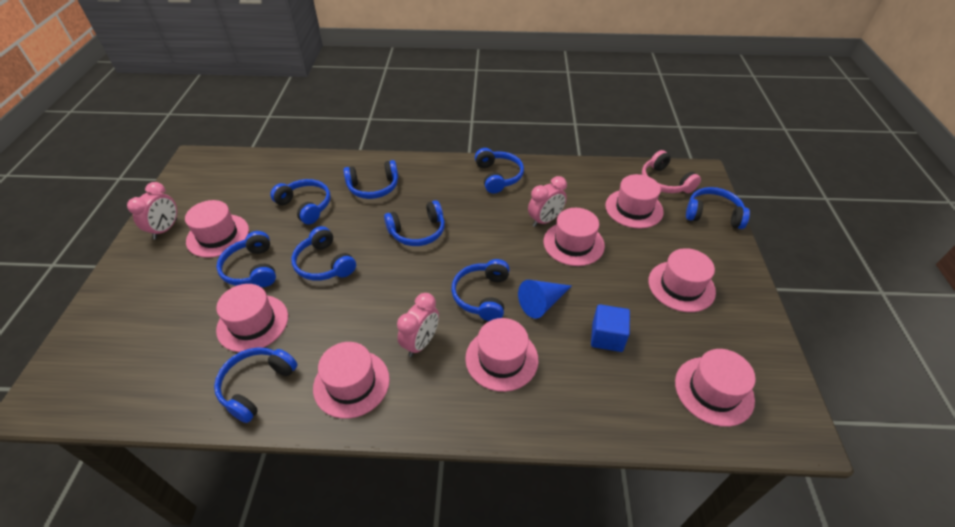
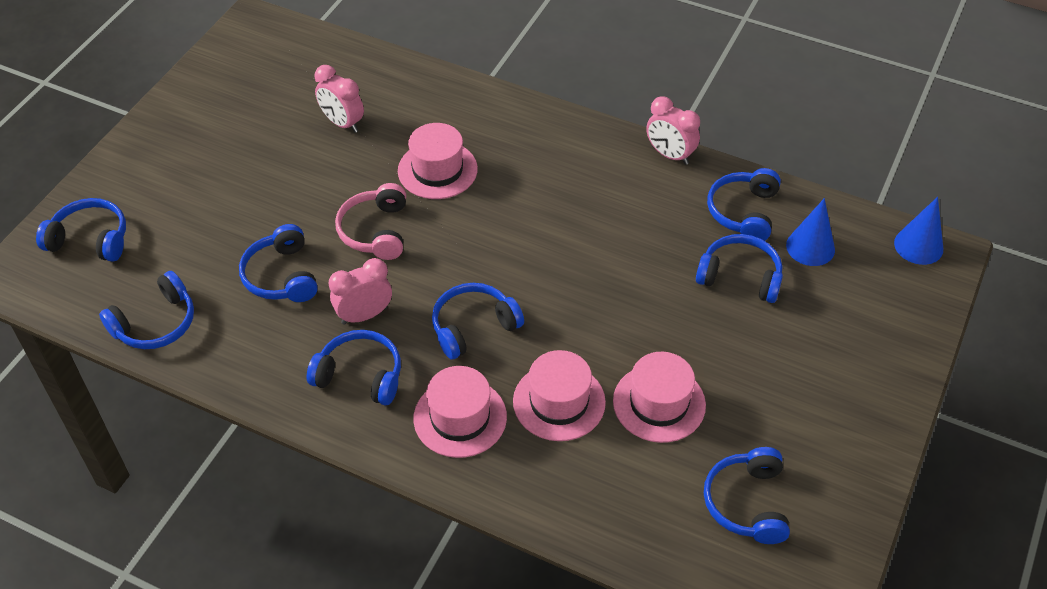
blue cone: [518,280,572,319] = 1 -> [786,198,835,266] [894,197,943,265] = 2
blue cube: [591,304,630,352] = 1 -> none = 0
blue headphones: [214,347,298,423] [216,231,276,287] [270,179,331,224] [291,226,356,281] [343,160,398,199] [384,200,445,246] [451,259,510,321] [475,148,524,193] [686,187,750,229] = 9 -> [36,198,126,262] [99,271,194,349] [239,224,318,302] [307,330,401,405] [432,283,524,359] [696,234,783,303] [704,447,790,544] [707,168,781,241] = 8
pink hat: [185,200,249,258] [216,284,288,352] [313,342,390,419] [465,318,538,392] [544,208,605,266] [605,174,664,229] [648,248,716,312] [675,349,756,427] = 8 -> [398,123,478,199] [413,366,507,458] [513,350,606,441] [613,352,706,443] = 4

